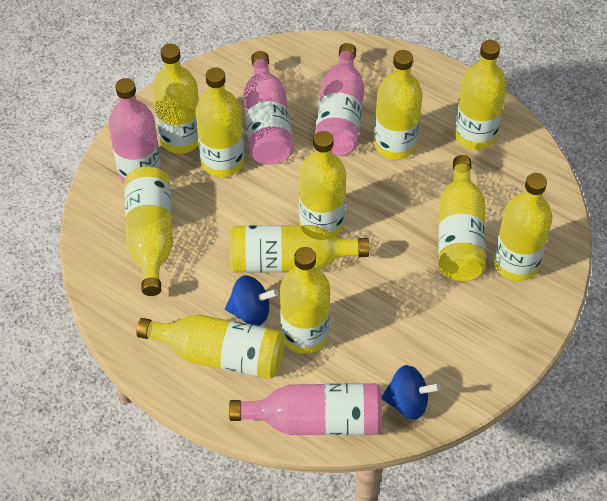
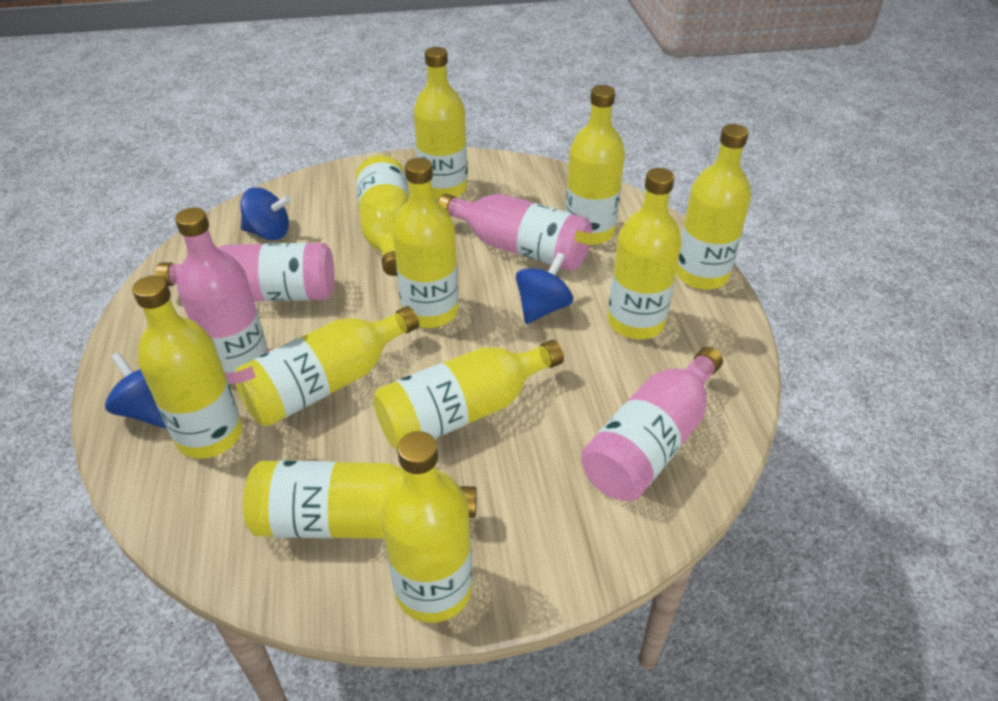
blue spinning top: [225,275,278,326] [381,365,440,420] = 2 -> [105,352,167,428] [240,187,291,240] [516,252,573,324] = 3

